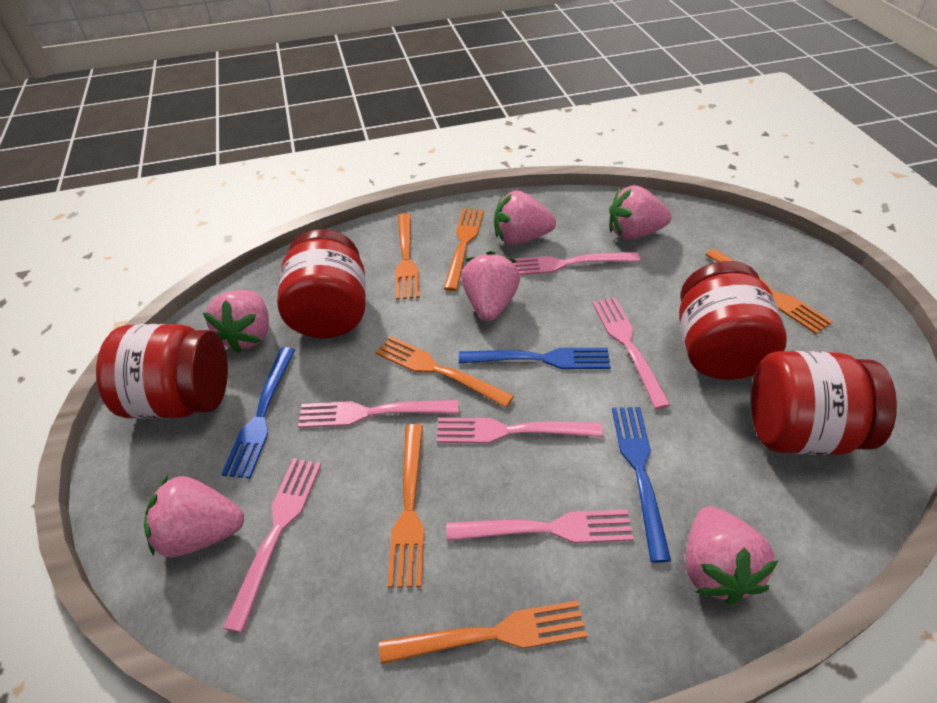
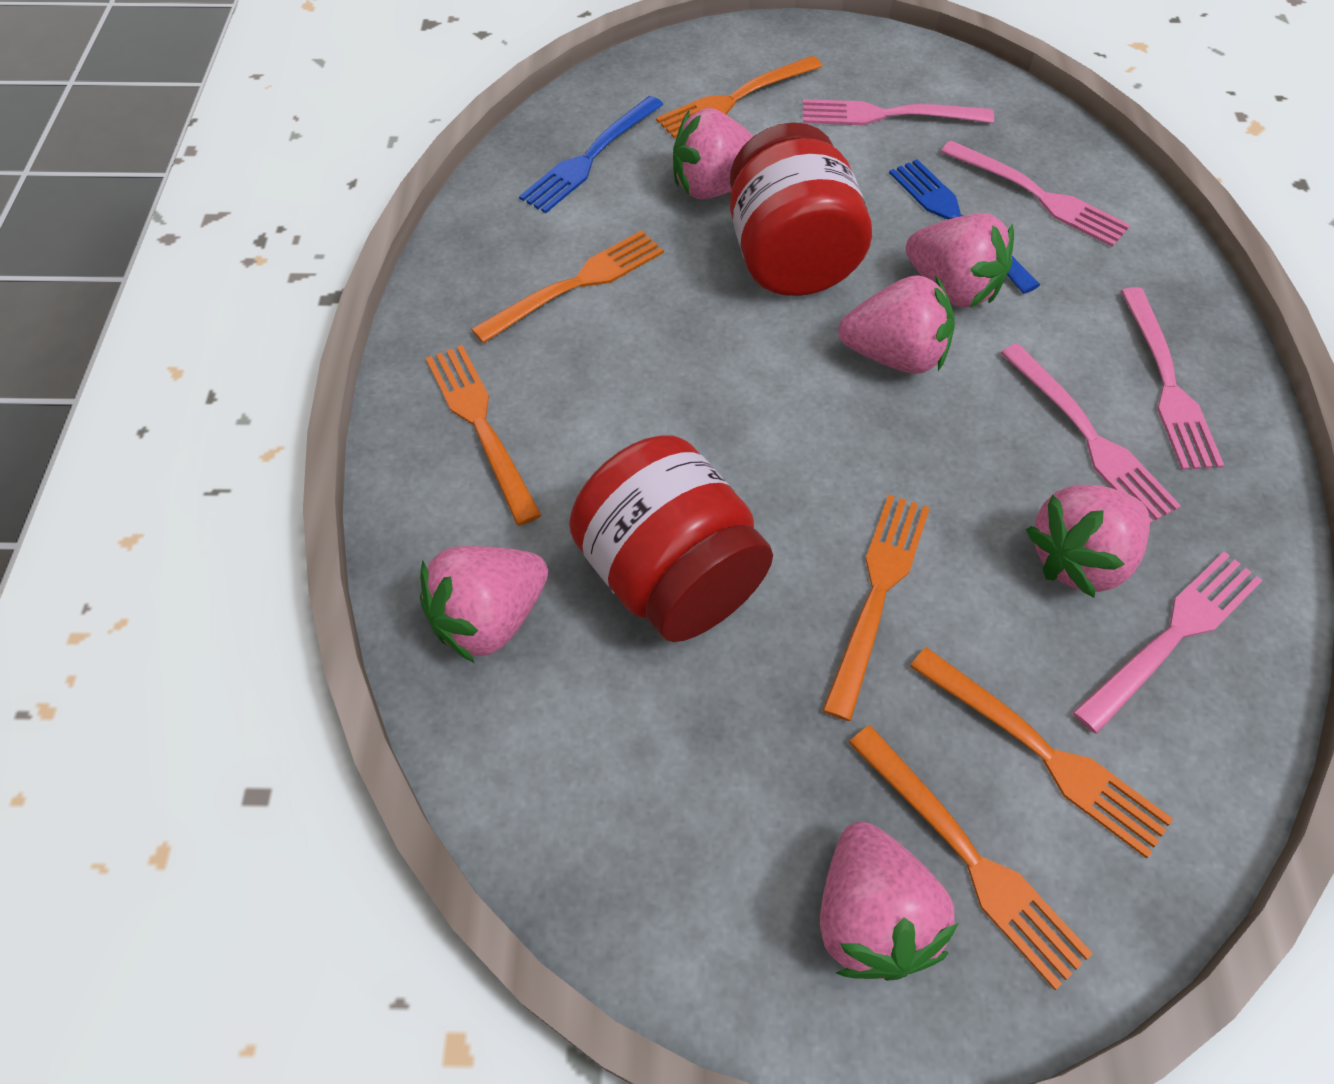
blue fork: [221,347,295,478] [459,348,611,369] [612,407,671,563] = 3 -> [519,96,664,213] [889,159,1040,294] = 2
pink fork: [223,458,321,633] [298,400,459,428] [437,418,603,443] [446,510,634,543] [513,252,640,275] [592,298,670,409] = 6 -> [803,99,994,125] [941,141,1130,247] [1001,343,1181,523] [1073,551,1263,734] [1121,287,1224,470] = 5
red jar: [96,324,228,419] [277,229,366,338] [679,261,787,380] [751,351,897,455] = 4 -> [569,436,773,642] [730,122,872,296] = 2

